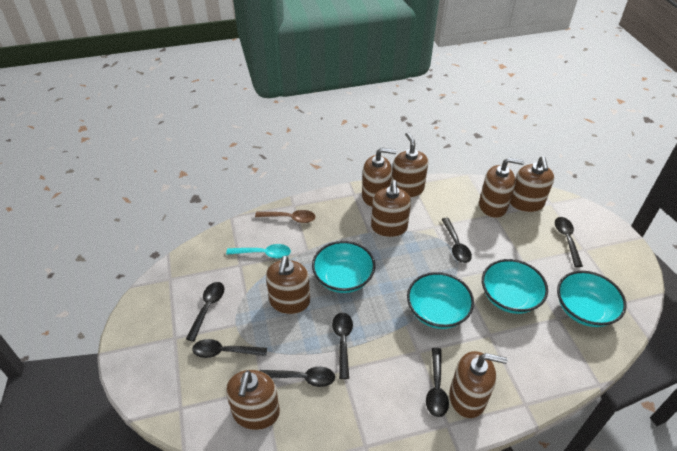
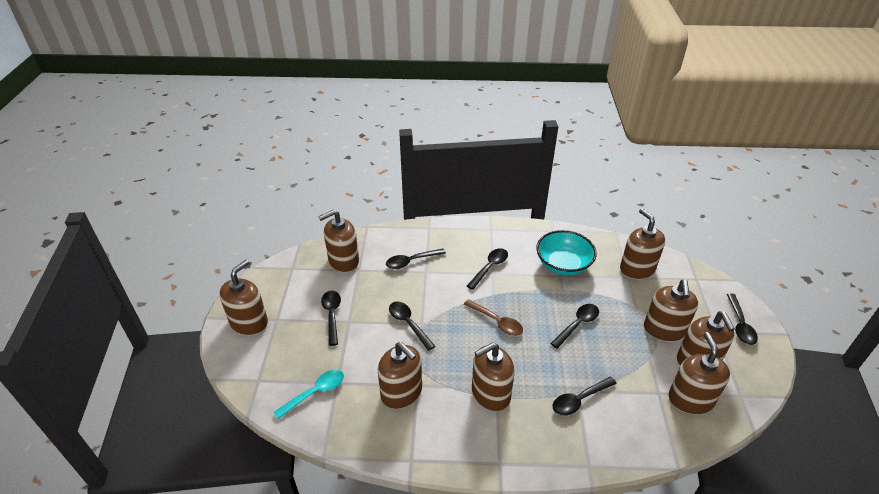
turquoise bowl: [312,241,375,293] [407,272,474,329] [482,259,548,314] [557,271,626,327] = 4 -> [536,230,597,275] = 1

